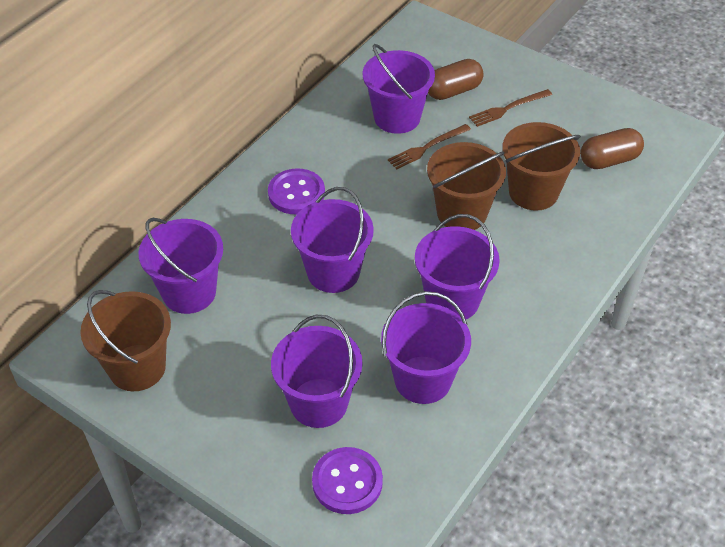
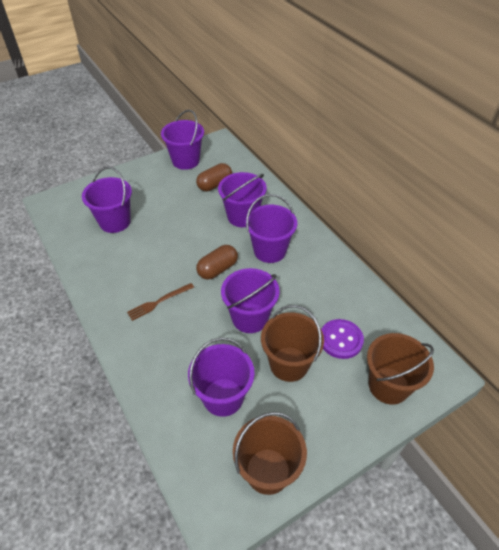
brown fork: [388,124,471,169] [469,89,552,127] = 2 -> [127,283,194,321] = 1
purple button: [268,168,325,214] [312,447,383,514] = 2 -> [321,319,364,359] = 1

